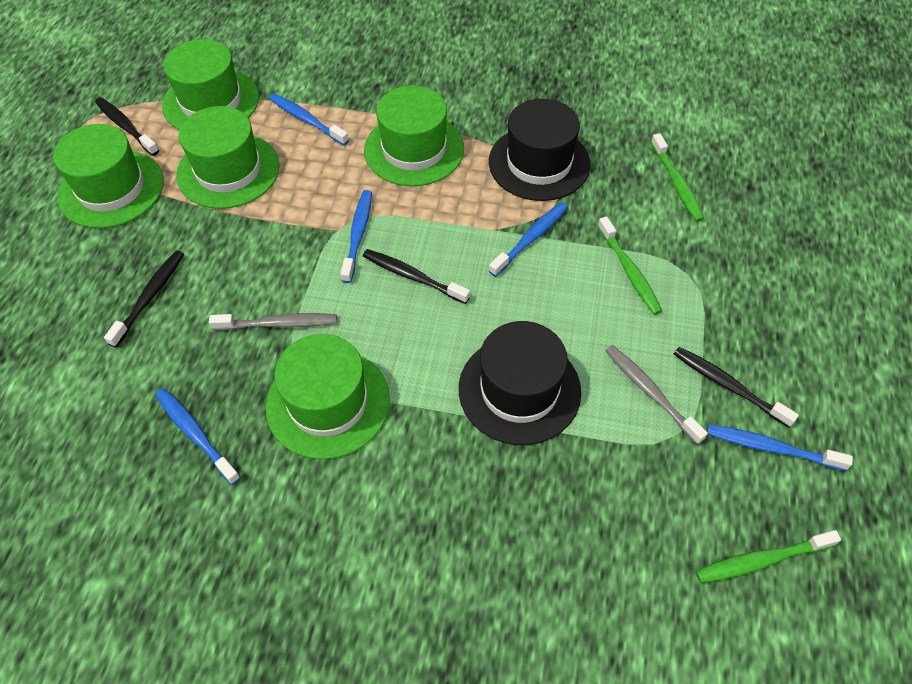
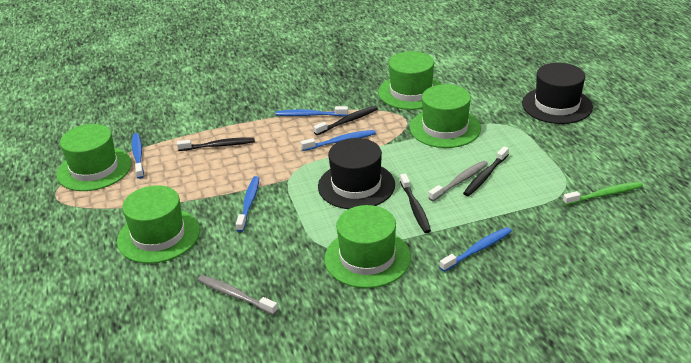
green toothbrush: [597,216,662,315] [651,133,704,222] [696,530,841,583] = 3 -> [563,182,643,205] = 1

